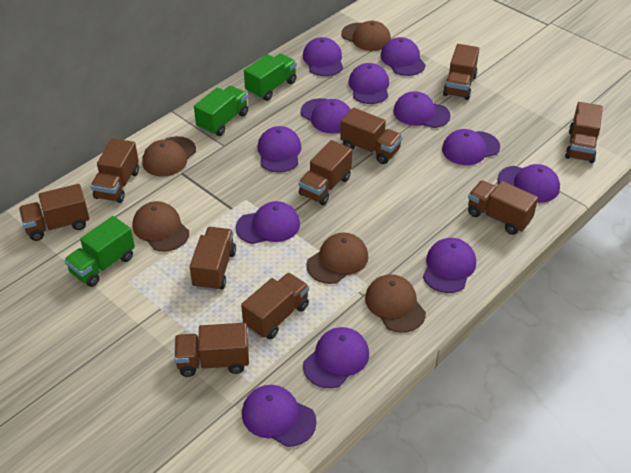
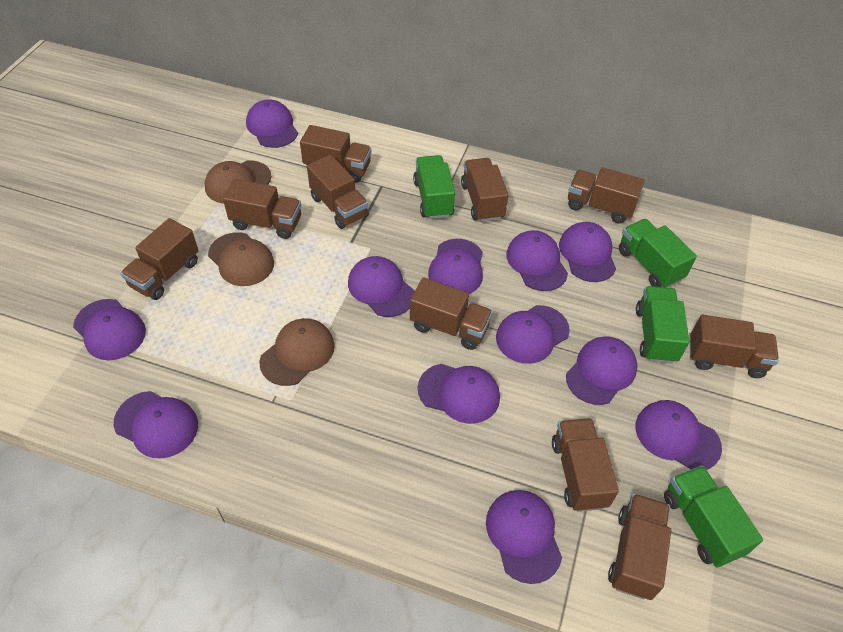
brown cap: [133,201,189,251] [142,136,196,177] [306,232,368,284] [341,21,391,51] [365,274,426,333] = 5 -> [205,161,271,204] [208,232,274,286] [259,318,335,386] = 3
green truck: [64,216,135,287] [194,86,248,136] [244,54,297,101] = 3 -> [413,155,455,219] [619,219,697,288] [636,286,690,364] [664,465,763,568] = 4

